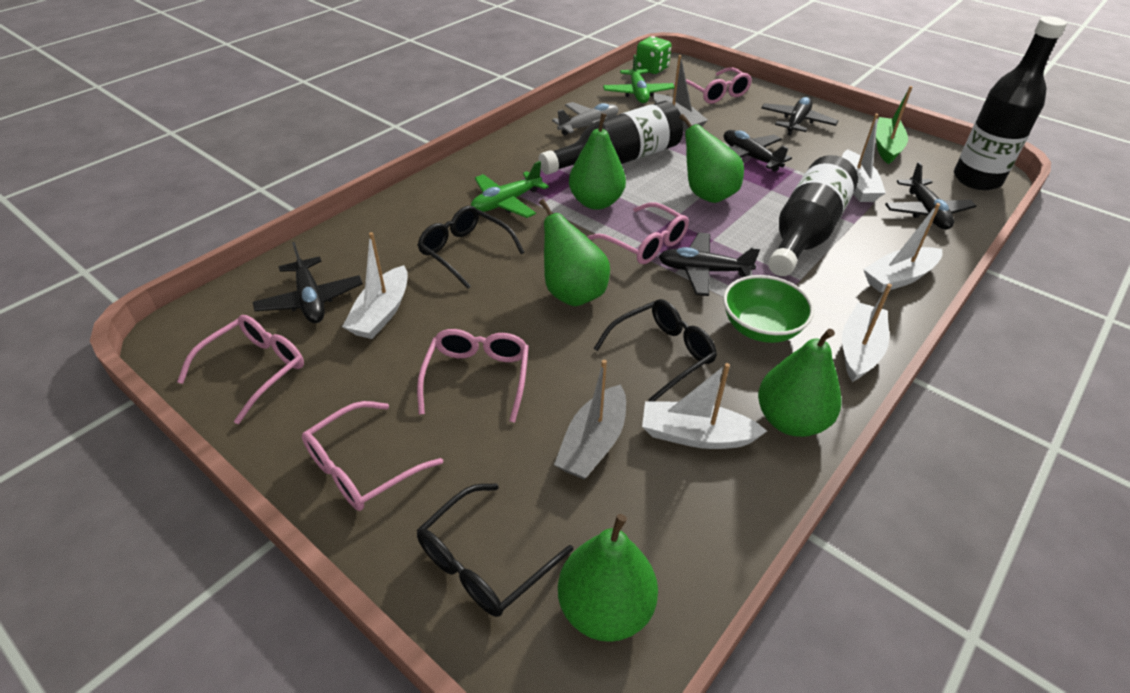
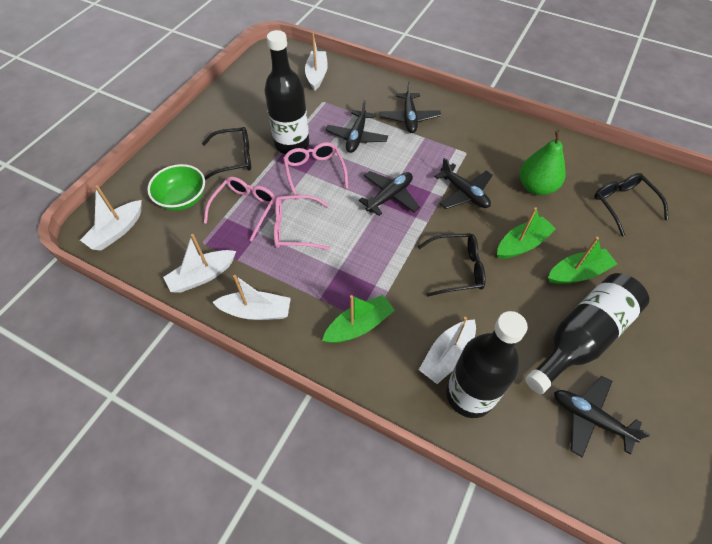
green boat: [876,86,912,164] = 1 -> [322,295,395,343] [497,207,556,259] [548,237,617,284] = 3
green dice: [636,36,672,74] = 1 -> none = 0
green pear: [539,199,610,306] [558,514,658,642] [569,113,626,210] [679,114,744,203] [758,329,842,437] = 5 -> [520,130,566,195] = 1
green plane: [471,161,549,218] [603,55,675,103] = 2 -> none = 0
grey boat: [554,360,626,480] [653,55,708,132] = 2 -> none = 0
grey plane: [552,102,618,135] = 1 -> none = 0
pink glasses: [177,315,304,424] [302,401,443,511] [417,329,529,423] [587,202,689,264] [674,67,752,104] = 5 -> [204,177,276,241] [274,195,330,250] [283,142,348,200] = 3

